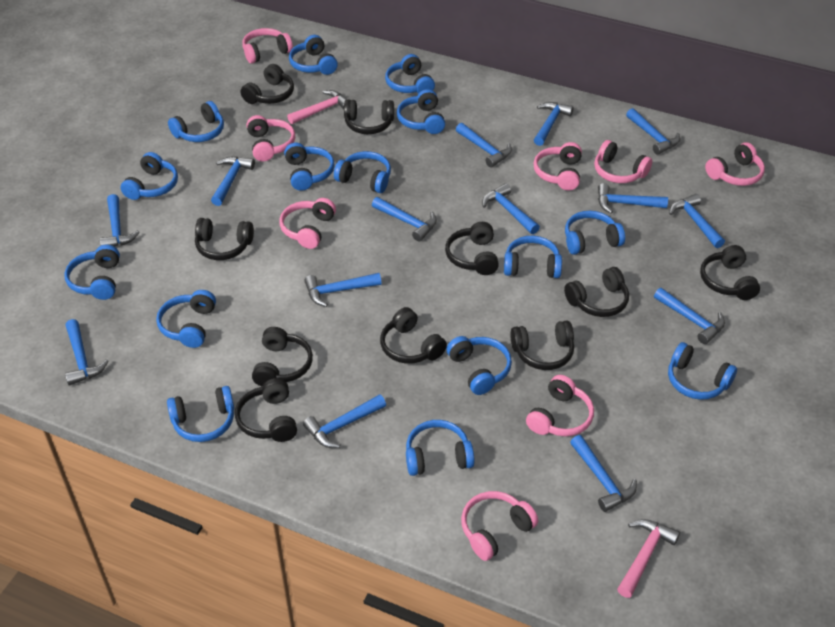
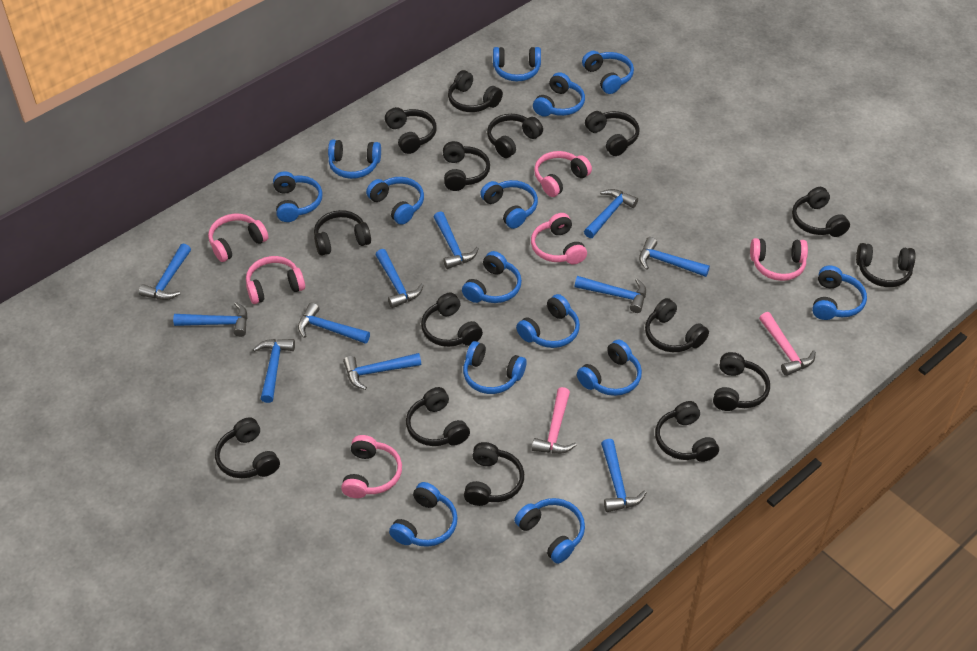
black headphones: [195,218,254,260] [235,378,297,442] [241,64,294,104] [252,327,313,386] [344,100,394,134] [380,307,447,364] [445,222,499,275] [510,321,574,370] [564,267,629,317] [700,245,760,300] = 10 -> [215,417,280,478] [314,210,371,256] [385,107,437,154] [406,387,470,446] [421,292,483,347] [443,141,490,191] [448,70,503,112] [464,442,524,506] [487,114,543,158] [585,111,640,156] [645,298,709,352] [655,401,719,462] [713,352,770,411] [792,187,850,237] [856,243,916,287] = 15
blue hammer: [65,319,109,386] [100,194,140,246] [211,157,255,206] [303,394,386,448] [304,273,382,307] [372,197,437,241] [456,123,512,168] [482,183,540,234] [534,102,574,146] [570,435,637,512] [598,183,668,213] [626,108,680,155] [654,288,725,344] [669,194,725,248] = 14 -> [139,244,191,300] [173,302,248,337] [253,339,295,403] [298,303,370,344] [343,353,421,390] [375,249,424,308] [434,211,479,269] [575,276,646,313] [584,189,638,238] [601,439,647,512] [639,237,710,277] = 11
blue headphones: [65,245,120,300] [120,152,178,200] [156,290,216,348] [167,386,234,442] [168,101,224,142] [284,143,335,191] [289,35,338,75] [334,151,391,193] [385,54,435,94] [397,89,445,134] [406,420,474,476] [446,336,512,395] [504,236,562,278] [565,211,625,255] [668,342,737,400] = 15 -> [273,171,323,222] [328,139,381,179] [366,177,424,225] [389,482,458,547] [462,251,522,303] [463,341,527,394] [480,180,538,229] [493,47,541,81] [514,498,585,564] [516,294,580,348] [533,72,585,117] [577,339,642,396] [582,51,634,94] [812,265,867,320] = 14
pink headphones: [242,28,293,64] [246,115,295,161] [280,198,336,249] [461,491,538,561] [526,375,594,436] [534,142,582,190] [594,140,652,183] [705,142,765,186] = 8 -> [208,214,268,262] [246,256,305,304] [341,435,402,498] [531,213,587,264] [534,151,592,197] [750,238,808,281] = 6

